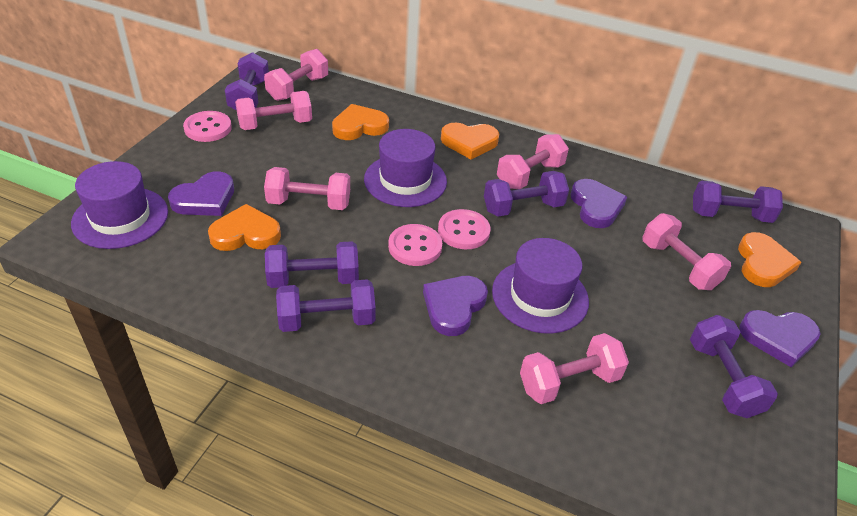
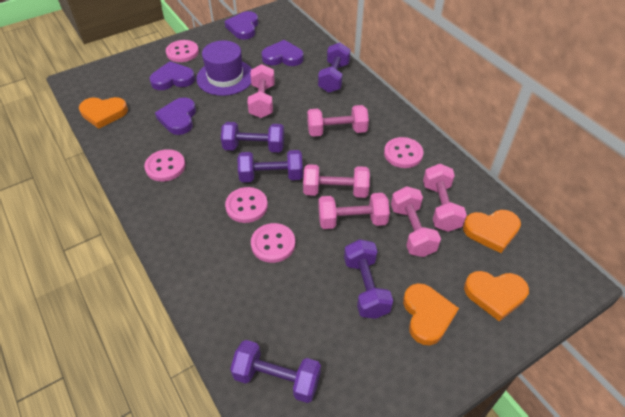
pink button: [183,111,232,142] [388,224,442,266] [438,209,491,249] = 3 -> [144,149,185,182] [166,40,199,62] [225,187,268,223] [251,223,295,263] [384,137,423,168] = 5
purple dumbbell: [225,52,269,110] [265,241,359,288] [276,279,376,332] [484,171,569,216] [690,315,778,418] [693,181,783,223] = 6 -> [221,122,284,152] [230,340,321,403] [238,150,303,182] [318,43,350,93] [344,239,393,319] = 5
purple hat: [71,161,168,249] [364,129,447,207] [492,238,589,334] = 3 -> [196,40,252,96] = 1

